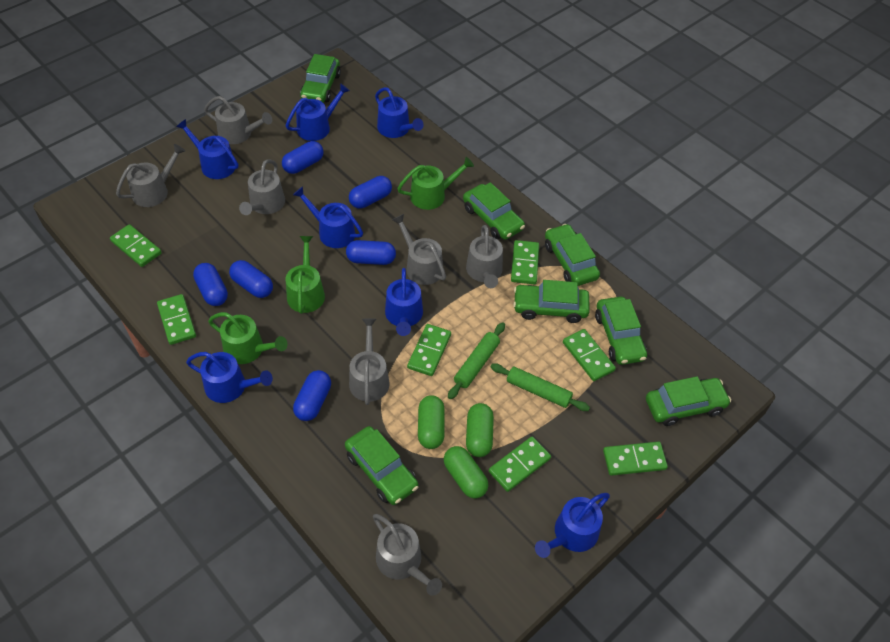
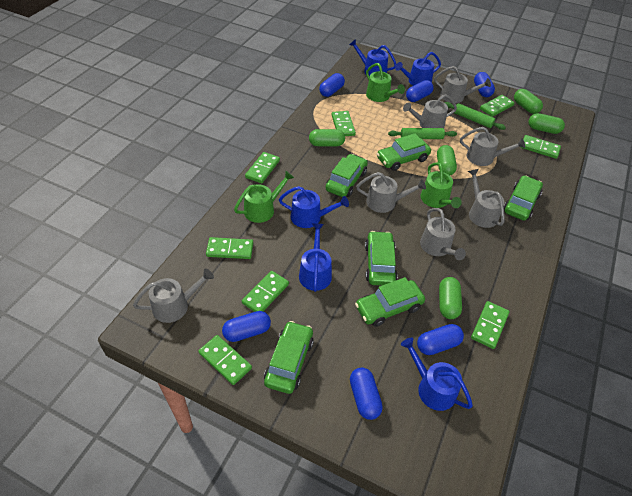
blue watering can: [176,119,238,179] [186,352,273,403] [286,83,350,141] [293,186,363,248] [375,87,423,138] [385,268,423,336] [535,493,610,558] = 7 -> [279,186,349,228] [299,223,332,292] [349,39,396,76] [395,52,441,86] [401,337,473,411] = 5
green capsule: [418,395,445,449] [444,446,489,499] [466,403,494,457] = 3 -> [309,129,345,146] [437,145,457,175] [439,277,462,319] [514,89,543,114] [528,113,565,134] = 5
green car: [300,54,341,103] [345,426,418,505] [463,182,525,240] [513,280,590,323] [545,224,600,286] [595,297,647,365] [646,376,731,426] = 7 -> [264,321,314,394] [326,154,368,197] [355,277,425,327] [365,231,398,286] [377,133,431,171] [504,175,543,221] = 6
green domino: [110,224,162,267] [157,294,196,345] [407,324,451,376] [489,436,551,492] [511,240,539,284] [563,329,616,381] [603,442,668,476] = 7 -> [198,335,252,385] [206,237,253,259] [242,271,289,312] [245,152,280,183] [332,111,356,136] [471,301,509,349] [480,95,515,117] [521,135,561,159] = 8

